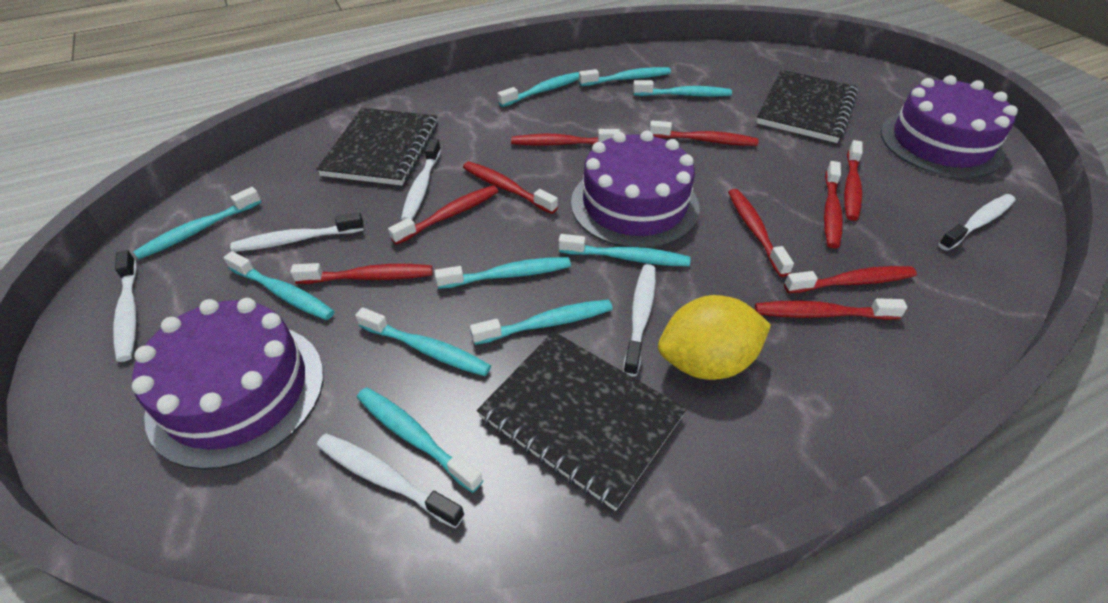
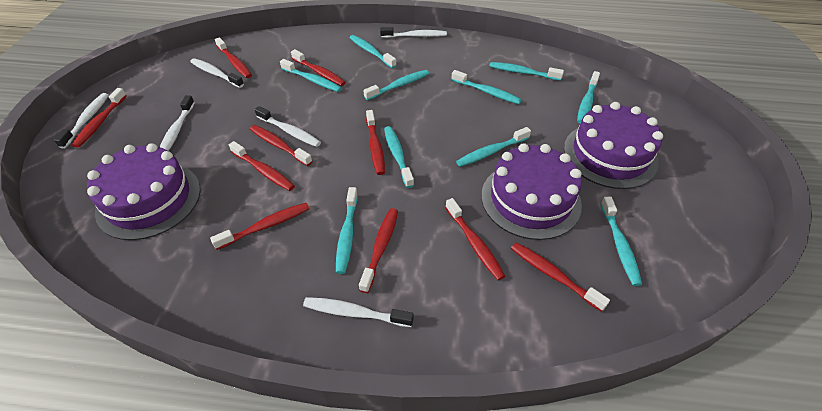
black notebook: [316,108,438,185] [477,331,686,511] [756,70,858,143] = 3 -> none = 0
yellow lemon: [658,295,771,380] = 1 -> none = 0

